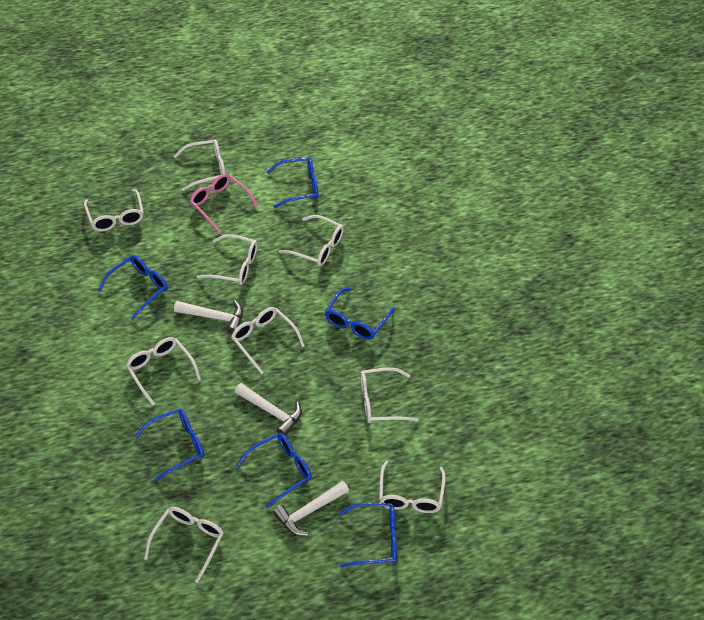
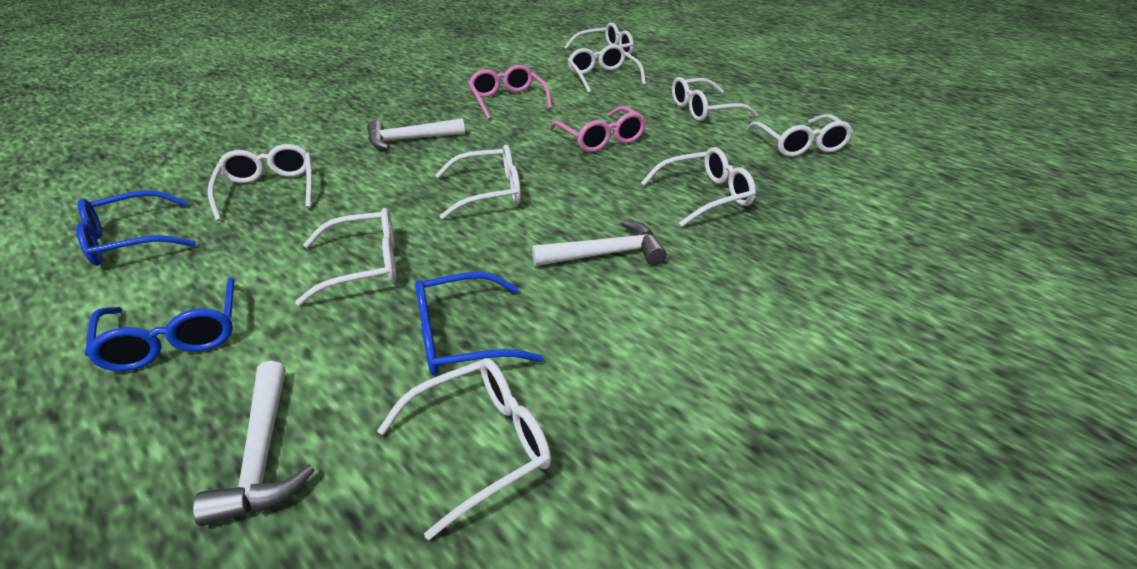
blue glasses: [98,255,168,320] [134,409,204,481] [236,433,312,508] [267,157,319,208] [325,288,395,340] [339,503,397,567] = 6 -> [76,190,196,266] [85,277,234,371] [415,272,543,375] = 3
pink glasses: [189,174,258,233] = 1 -> [468,65,552,120] [549,106,646,152] = 2

